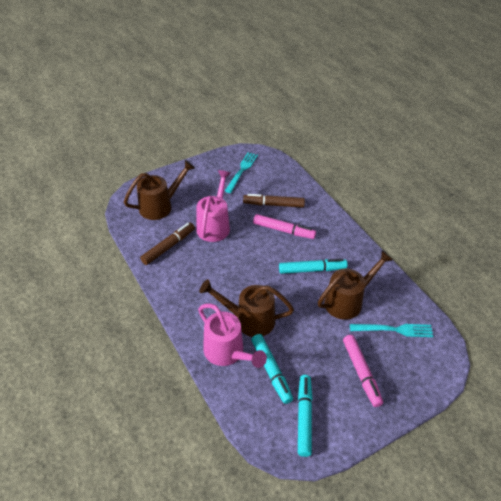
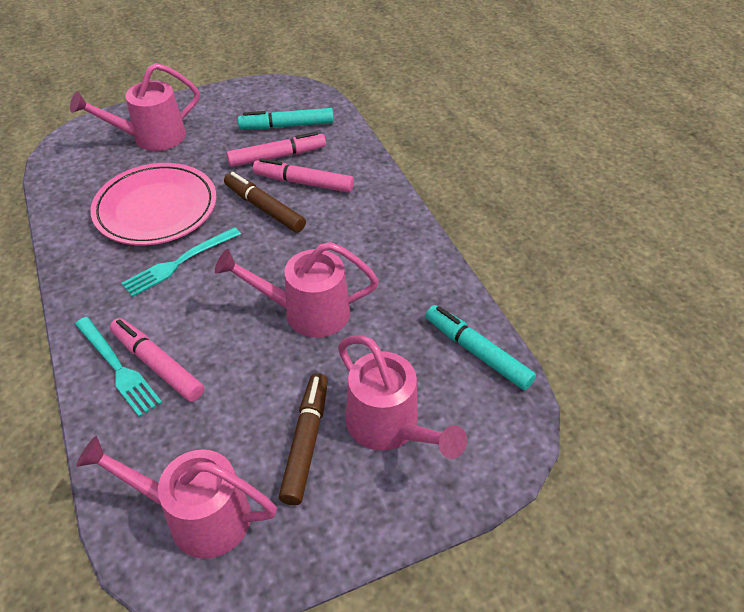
brown watering can: [124,160,195,220] [199,279,294,337] [318,250,393,320] = 3 -> none = 0
pink marker: [253,214,316,239] [343,335,383,407] = 2 -> [110,318,204,402] [226,132,326,167] [253,158,354,193] = 3
pink plate: none = 0 -> [90,163,216,245] = 1
pink watering can: [196,170,231,242] [198,304,267,368] = 2 -> [70,63,199,151] [76,436,277,559] [215,242,379,338] [338,335,467,459] = 4
turquoise marker: [251,334,293,404] [279,259,348,274] [298,375,313,457] = 3 -> [238,108,334,129] [426,305,536,390] = 2

